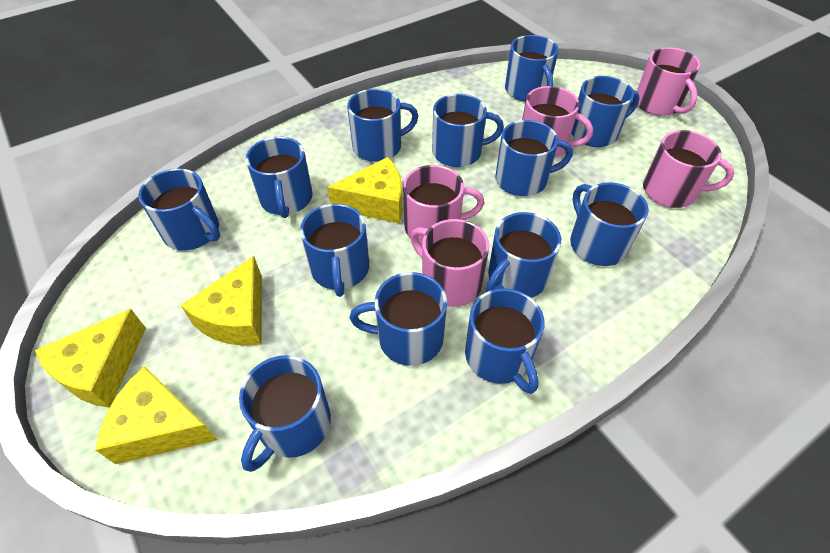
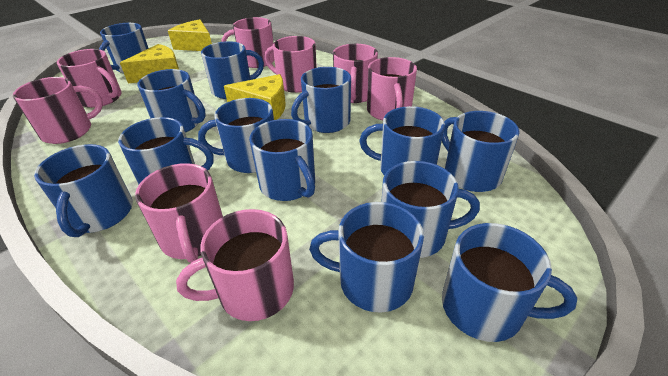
pink mug: [403,165,484,245] [410,219,489,307] [522,86,593,157] [637,47,700,116] [643,130,734,208] = 5 -> [13,77,103,144] [57,49,122,108] [135,163,223,263] [176,209,294,321] [222,17,274,68] [265,36,317,93] [333,44,378,103] [367,57,417,120] = 8
yellow cheese: [35,309,146,408] [95,366,217,464] [181,256,262,346] [327,157,402,223] = 4 -> [120,44,179,83] [168,19,212,51] [224,74,286,120] = 3

